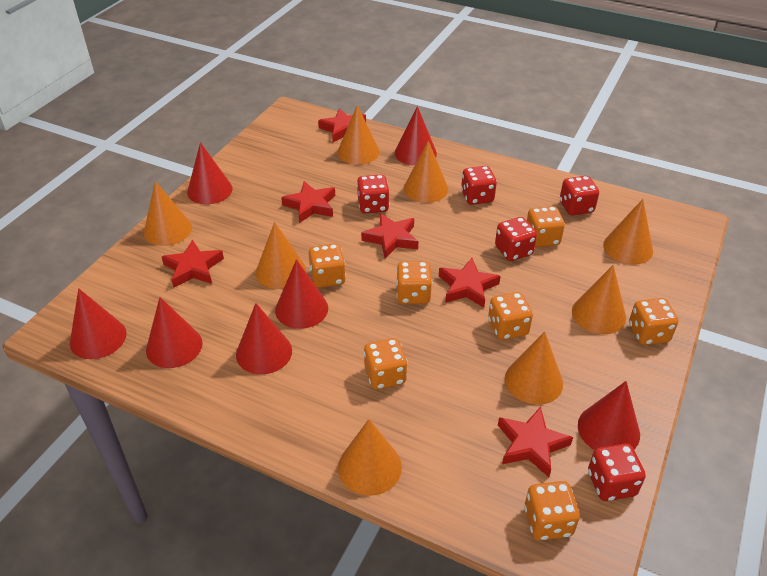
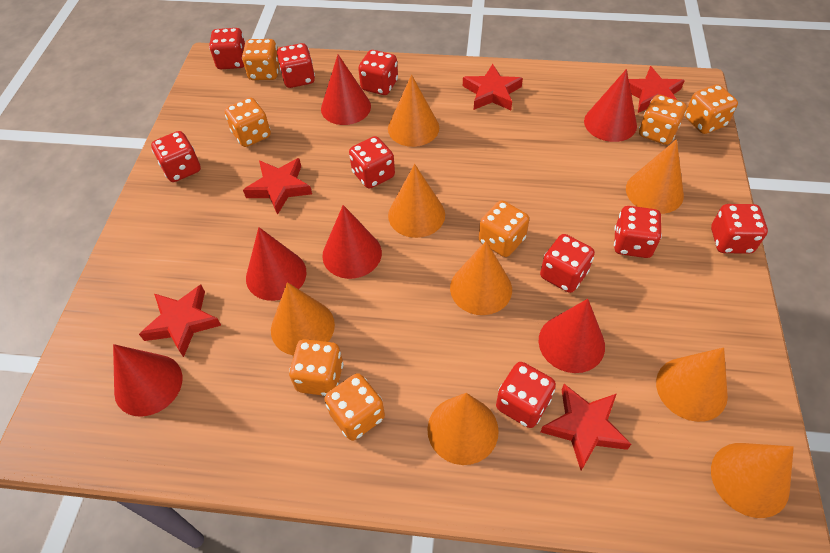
red cone: [70,288,127,359] [146,297,203,368] [187,142,233,204] [236,303,292,374] [275,259,328,329] [395,106,437,166] [578,381,640,450] = 7 -> [113,344,182,417] [246,227,306,301] [321,54,371,125] [322,205,382,279] [539,299,605,373] [584,69,637,142] = 6
red dice: [357,175,389,213] [461,166,497,205] [495,217,537,261] [560,176,599,216] [588,444,646,501] = 5 -> [151,131,201,182] [209,28,245,69] [277,43,315,88] [349,136,395,189] [358,50,398,95] [496,362,556,428] [540,234,595,293] [614,206,662,258] [711,204,768,254] = 9
red star: [162,240,224,288] [281,181,335,223] [318,108,366,142] [361,213,418,258] [439,258,500,308] [498,407,573,477] = 6 -> [139,285,221,357] [243,158,312,215] [463,64,523,110] [541,384,631,471] [629,66,685,113] = 5

